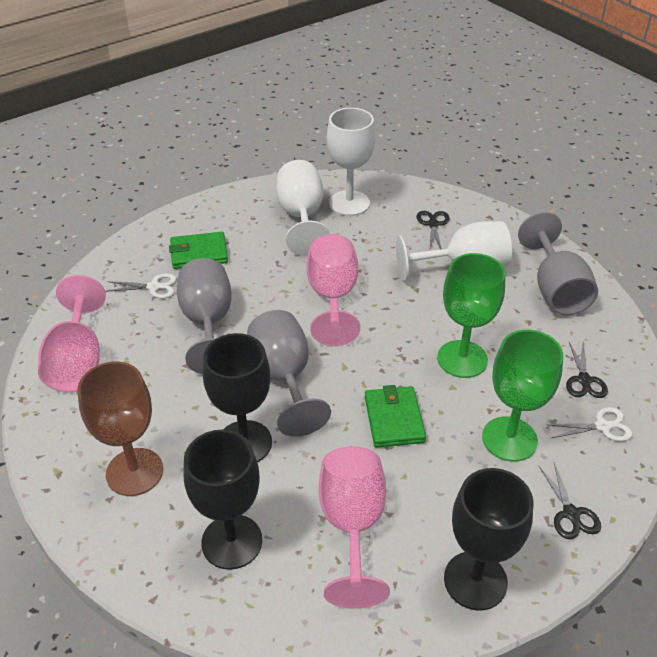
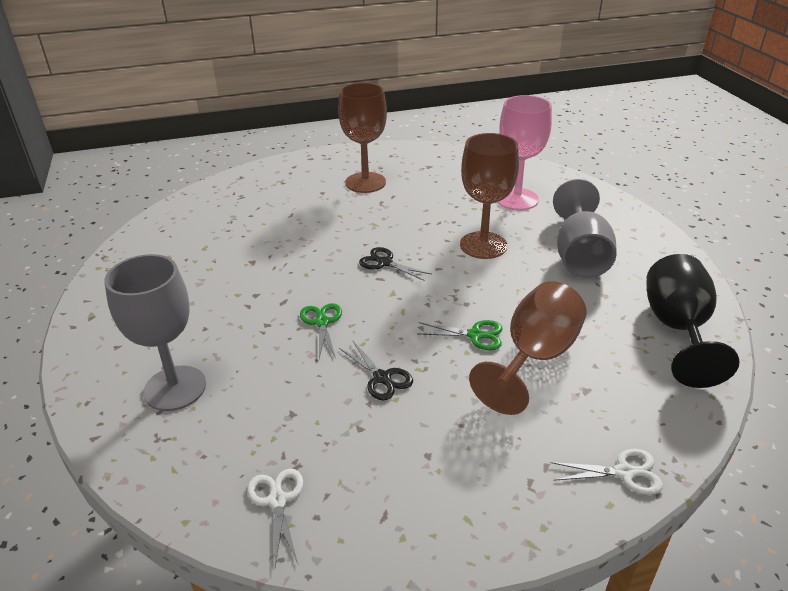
black goblet: [184,430,262,570] [203,333,272,462] [444,468,534,611] = 3 -> [647,254,740,388] = 1
black scissors: [417,211,450,249] [538,463,601,539] [566,341,608,398] = 3 -> [339,341,413,400] [359,247,431,281] = 2
brown goblet: [77,362,163,496] = 1 -> [338,82,387,193] [460,133,519,259] [469,281,587,415] = 3
green goblet: [437,253,505,378] [482,330,563,462] = 2 -> none = 0
green scissors: none = 0 -> [300,303,342,358] [417,320,503,350] = 2
green wallet: [169,232,228,269] [365,385,426,448] = 2 -> none = 0
grey goblet: [177,258,232,374] [247,310,331,437] [518,212,598,315] = 3 -> [104,254,206,411] [553,179,617,278] = 2
pink goblet: [38,275,106,392] [306,234,360,346] [319,446,390,608] = 3 -> [497,95,552,210] = 1
white goblet: [276,160,330,256] [327,108,375,216] [396,221,512,282] = 3 -> none = 0

